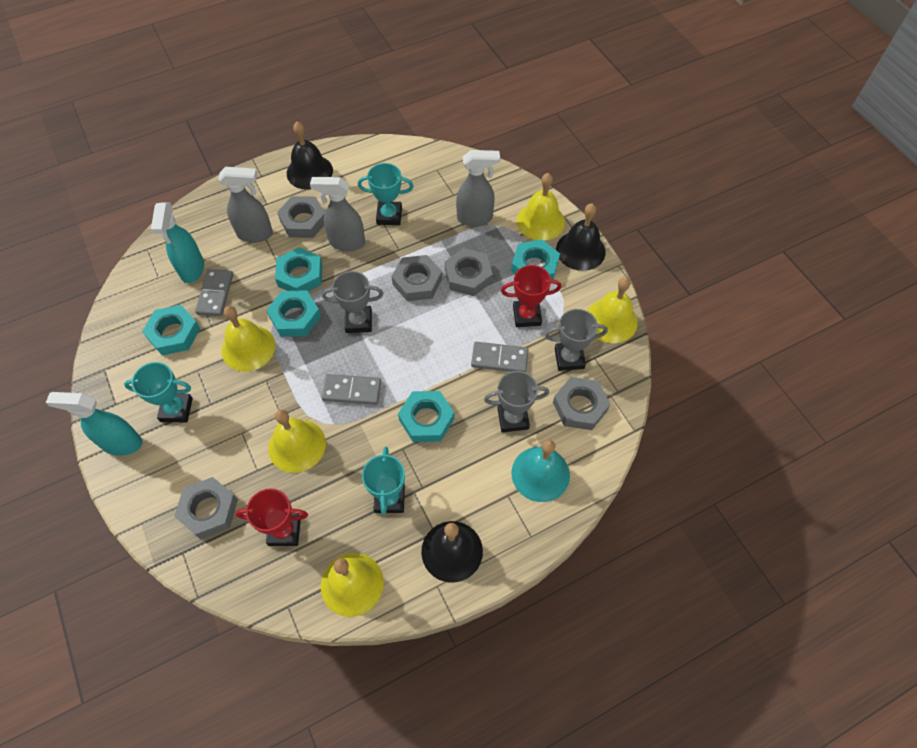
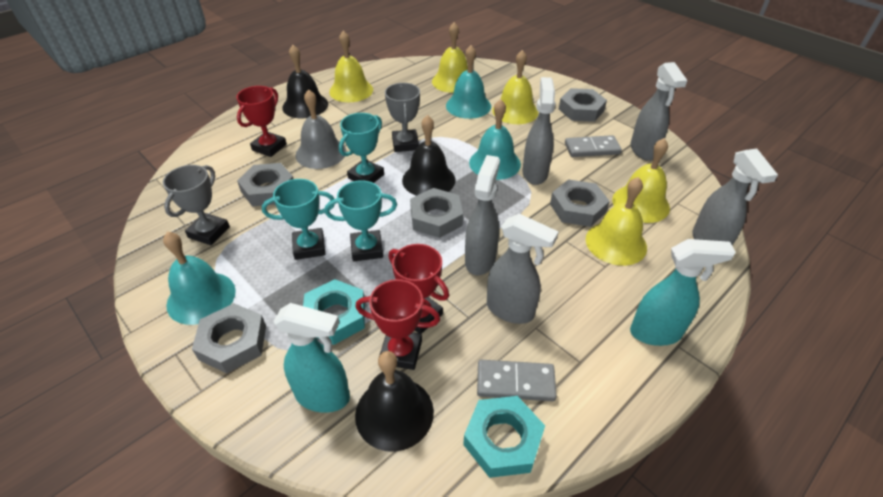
grey bell: none = 0 -> [295,89,346,169] = 1
grey domino: [195,269,233,316] [322,374,381,405] [471,342,529,373] = 3 -> [477,360,557,401] [565,135,622,157] = 2
grey spray bottle: [218,167,273,243] [310,177,365,251] [456,150,500,226] = 3 -> [465,155,500,275] [487,214,559,324] [522,77,555,185] [631,62,688,161] [692,149,778,245] = 5
grey trophy: [322,271,383,333] [484,371,549,432] [545,309,608,371] = 3 -> [163,165,230,245] [385,83,420,152] = 2
red trophy: [236,488,308,546] [501,265,562,327] = 2 -> [236,86,287,157] [355,279,440,370] [388,244,449,334] = 3
turquoise bell: [511,440,570,502] = 1 -> [163,232,236,325] [446,45,491,119] [469,99,521,180] = 3
turquoise nut: [142,305,200,355] [266,290,321,337] [275,247,322,291] [398,391,454,442] [511,239,560,280] = 5 -> [303,279,365,345] [463,396,545,478] = 2

